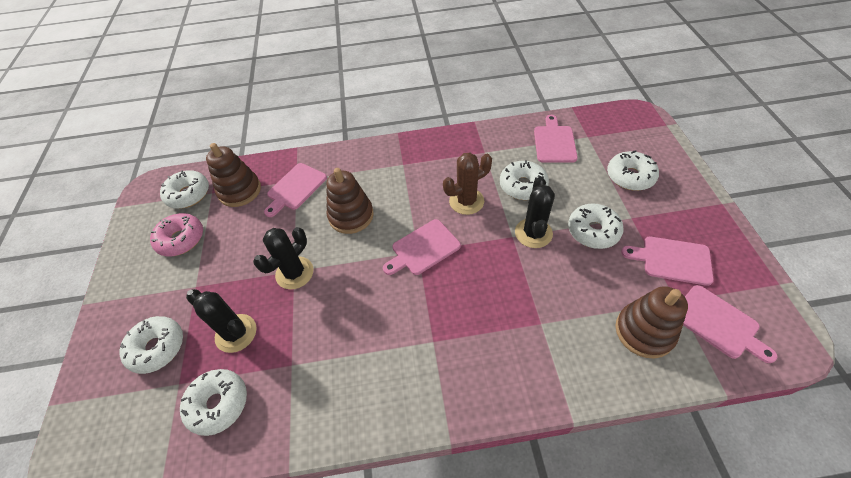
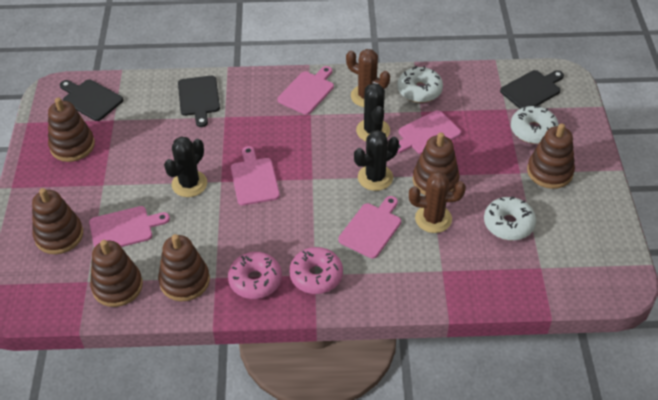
black cutting board: none = 0 -> [60,80,123,121] [178,76,220,127] [500,70,564,109] = 3
brown cactus: [443,152,492,215] = 1 -> [346,49,390,107] [409,171,466,233] = 2
brown stacking toy: [206,143,261,207] [327,168,374,234] [615,286,688,359] = 3 -> [32,188,83,254] [48,98,95,162] [90,240,143,307] [158,234,210,301] [413,133,460,195] [527,123,575,189] = 6
pink donut: [150,213,203,256] = 1 -> [228,252,282,299] [289,247,343,294] = 2
white donut: [120,316,183,374] [160,170,209,209] [180,369,247,436] [500,160,549,200] [568,204,624,249] [607,150,659,191] = 6 -> [397,66,443,103] [484,196,536,240] [511,106,559,144] = 3

